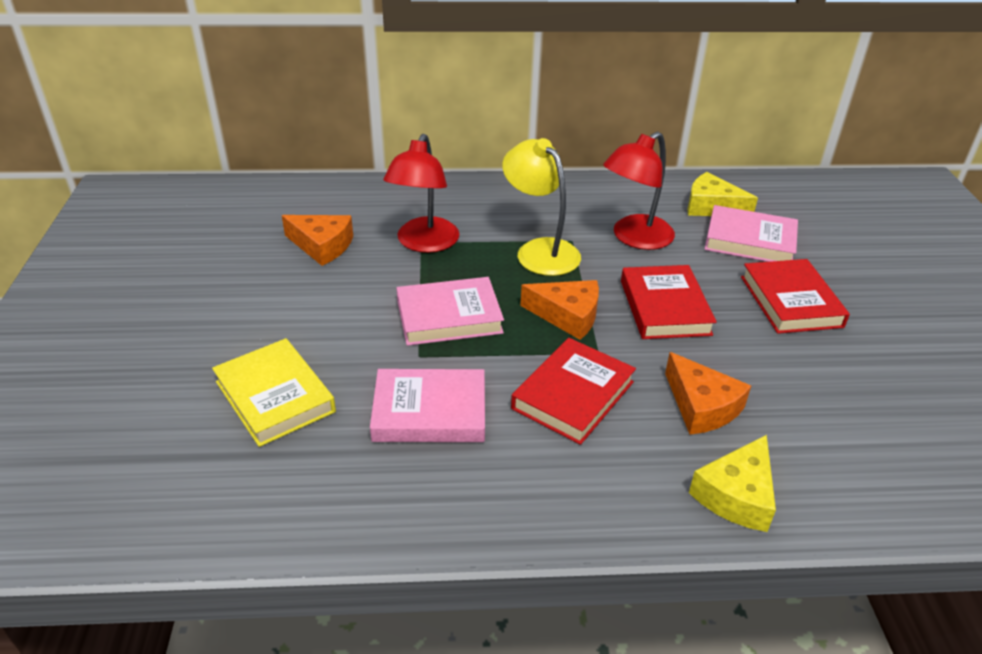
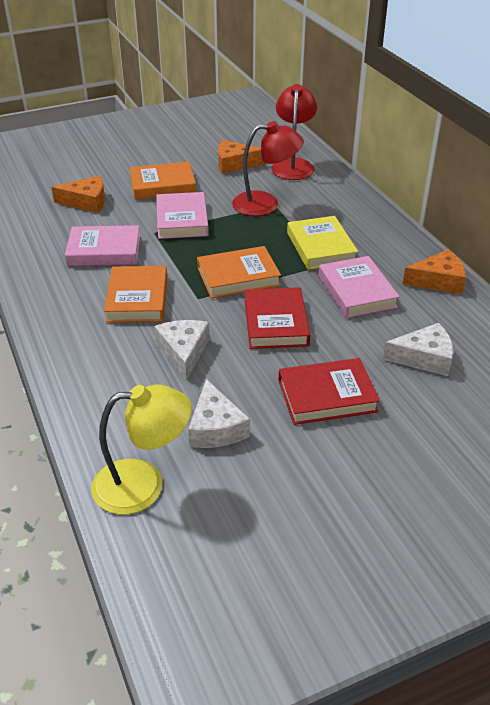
orange book: none = 0 -> [104,266,167,322] [130,162,196,200] [197,246,281,298] = 3
red book: [511,338,636,445] [621,265,717,339] [741,259,850,334] = 3 -> [245,287,310,349] [278,358,380,425] = 2
white cheese: none = 0 -> [154,320,209,381] [188,379,250,448] [383,323,453,376] = 3
yellow cheese: [687,172,758,216] [689,435,776,532] = 2 -> none = 0

